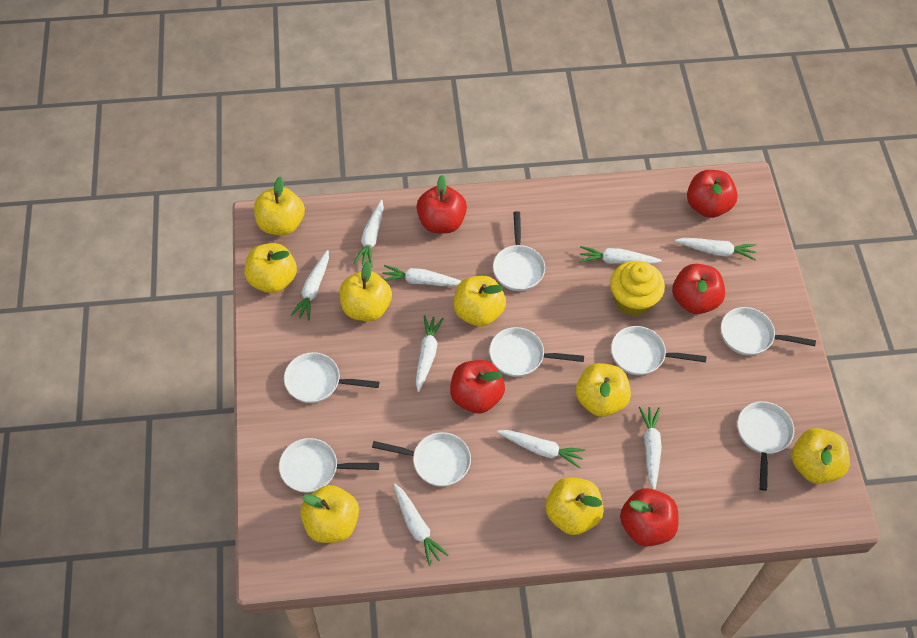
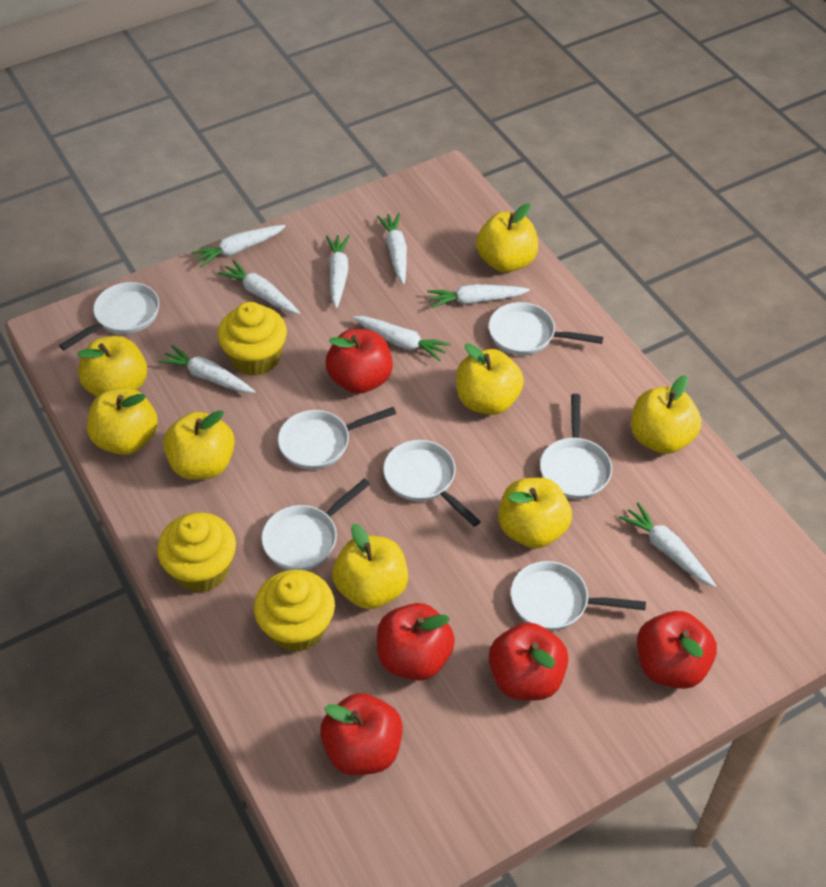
white carrot: [290,250,329,321] [353,199,384,267] [383,265,461,286] [393,483,448,566] [416,315,444,392] [497,430,586,468] [580,246,662,264] [639,407,662,490] [675,238,757,260] = 9 -> [158,345,255,393] [191,225,286,267] [217,260,300,314] [326,235,350,308] [352,316,451,361] [377,213,407,284] [427,284,530,308] [619,502,716,587] = 8
white pan: [279,438,379,493] [284,352,379,403] [372,432,471,487] [489,327,584,377] [493,211,545,291] [611,326,707,375] [721,307,816,356] [737,401,794,491] = 8 -> [59,282,159,350] [261,479,370,570] [278,407,396,470] [383,440,481,527] [489,302,603,355] [511,561,646,631] [540,394,612,499] = 7
yellow cupcake: [610,261,665,316] = 1 -> [157,513,236,593] [218,302,287,376] [254,570,335,652] = 3

